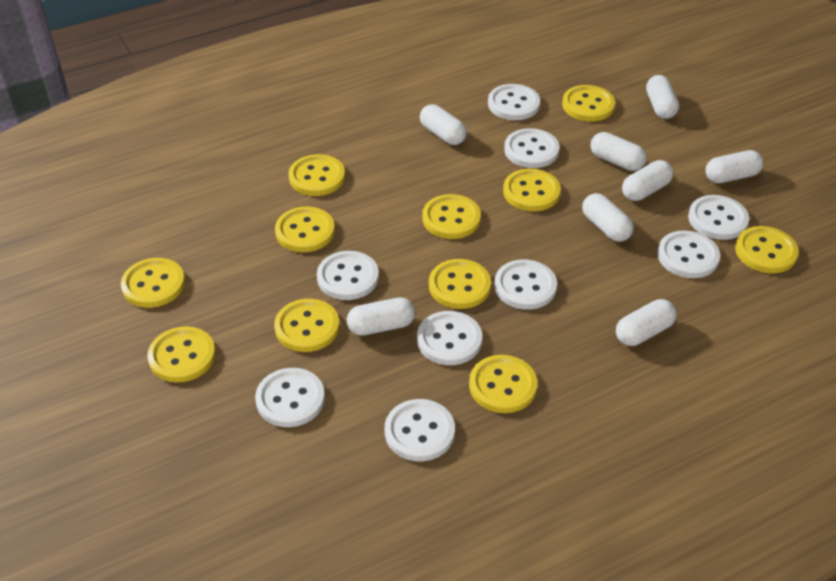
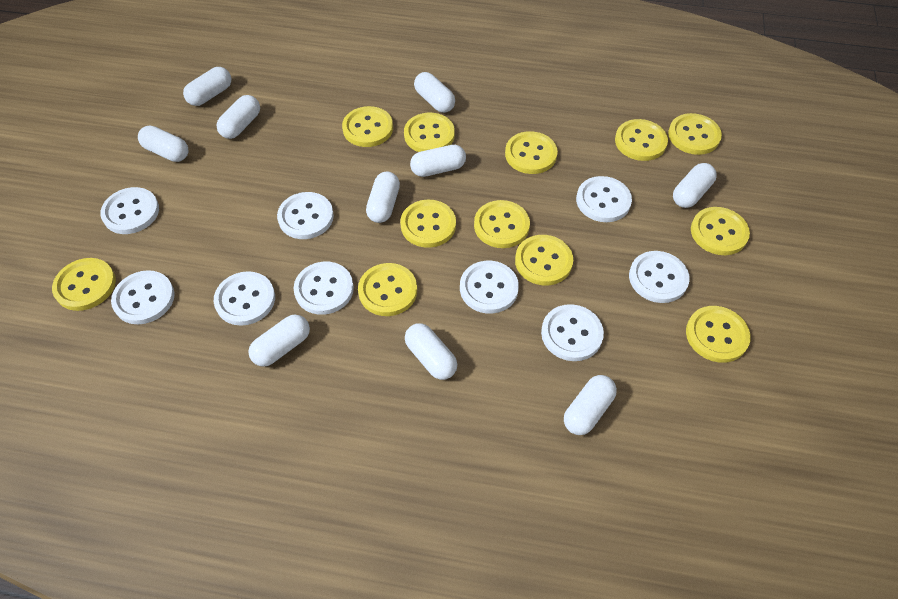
white capsule: [347,297,415,336] [420,104,467,145] [582,193,634,242] [590,132,647,171] [616,299,677,346] [622,160,673,201] [646,75,679,119] [705,150,764,183] = 8 -> [138,126,188,162] [183,67,232,106] [216,95,260,139] [248,315,310,367] [366,172,400,223] [405,323,457,380] [410,145,466,177] [414,72,455,113] [564,375,617,435] [673,163,717,208] = 10
yellow button: [121,258,185,308] [147,326,216,383] [274,299,339,352] [275,206,335,252] [288,154,345,196] [422,194,481,239] [429,259,491,309] [469,355,537,413] [503,169,561,211] [562,85,615,122] [735,226,799,273] = 11 -> [52,258,116,311] [342,106,393,147] [358,263,417,316] [400,200,456,248] [404,113,455,152] [474,200,530,248] [505,131,558,174] [515,235,573,285] [615,119,668,161] [668,113,722,155] [686,306,751,363] [691,207,750,255] = 12

